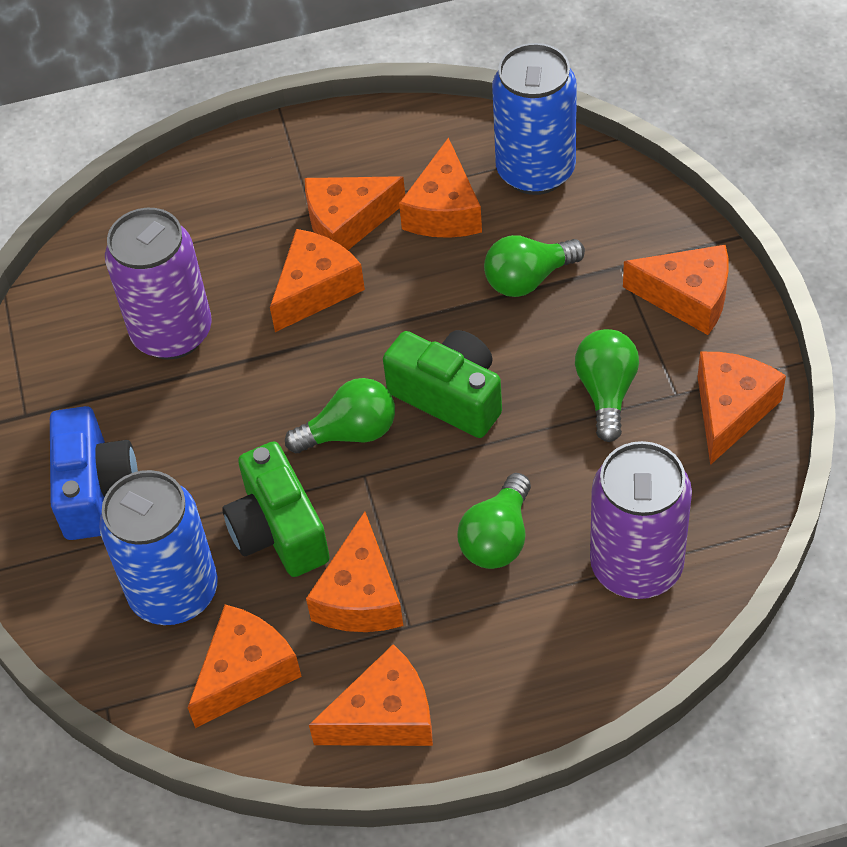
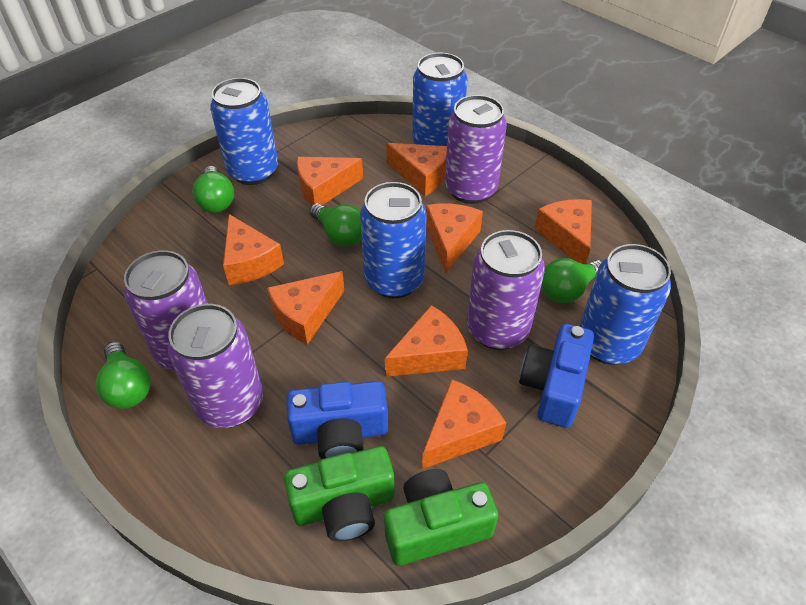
blue camera: [50,406,138,540] = 1 -> [287,381,388,459] [519,324,594,428] = 2
blue can: [99,470,218,625] [492,43,577,195] = 2 -> [210,78,278,185] [360,182,427,298] [412,52,467,146] [579,244,671,365] = 4
purple can: [105,208,212,360] [590,441,692,599] = 2 -> [124,250,208,371] [168,304,263,428] [445,95,507,204] [467,230,545,350] = 4

